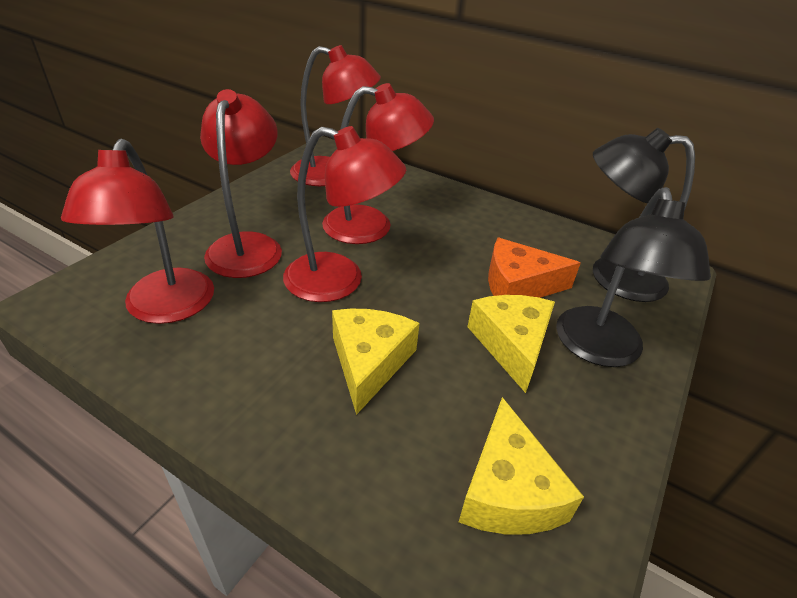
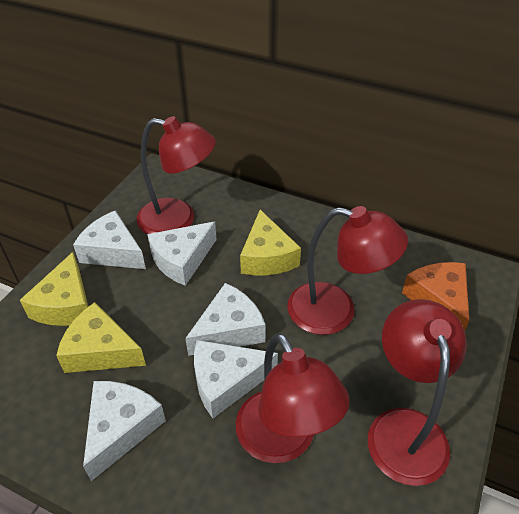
black lamp: [556,187,711,367] [593,128,695,302] = 2 -> none = 0
red lamp: [61,139,214,324] [200,89,282,278] [283,126,406,302] [290,45,381,186] [322,83,434,244] = 5 -> [137,116,216,234] [236,333,349,463] [287,206,408,335] [368,299,466,486] = 4
white cheese: none = 0 -> [73,211,146,269] [83,381,166,481] [147,222,217,286] [185,283,266,356] [194,340,278,418] = 5

